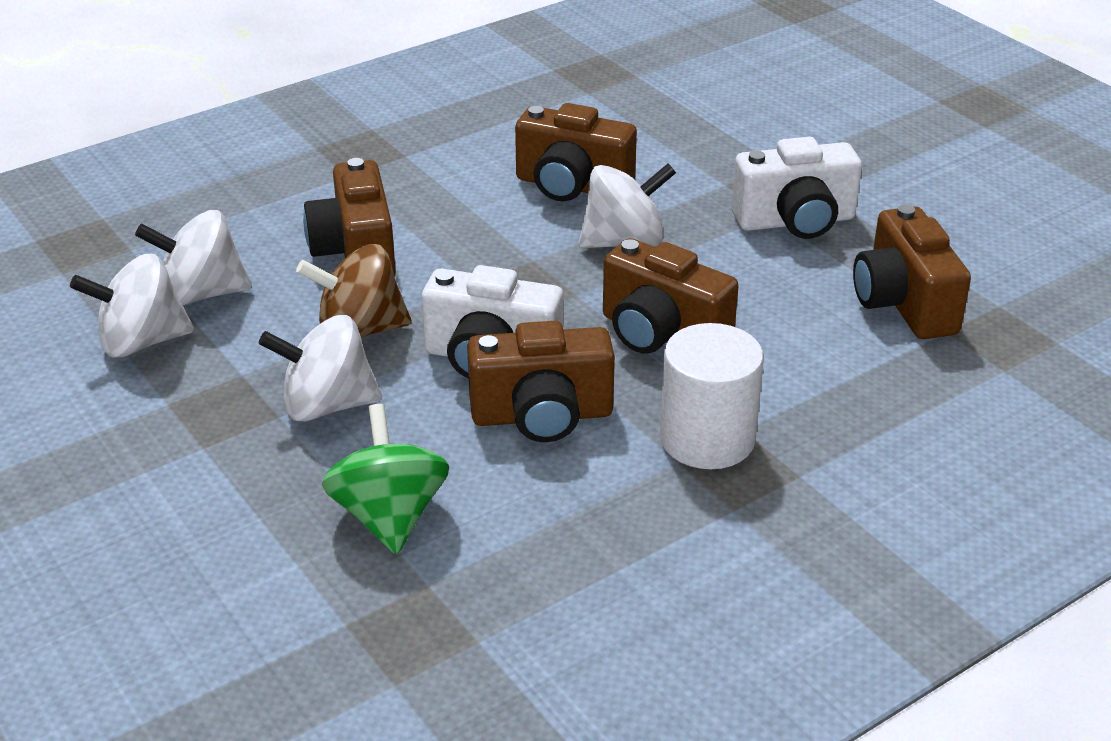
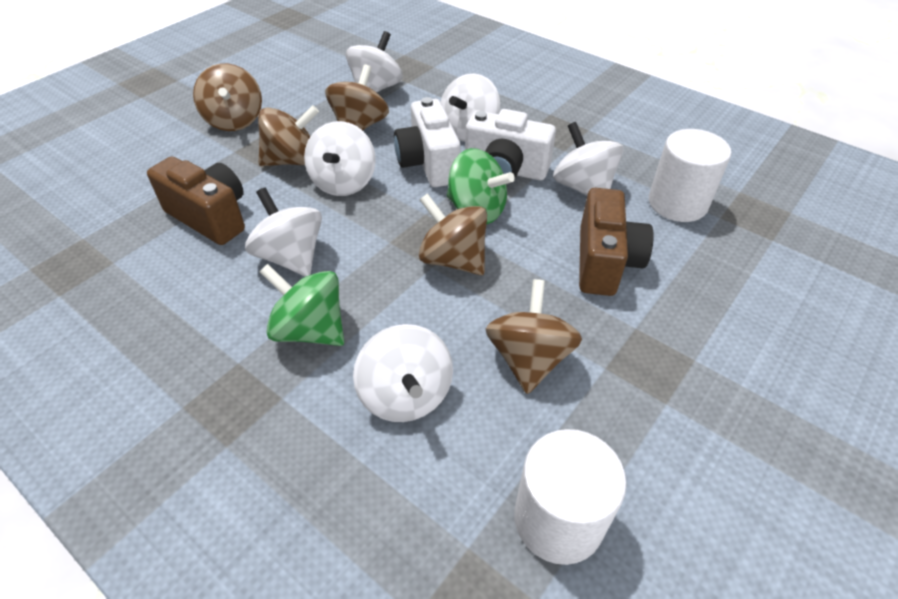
brown camera: [303,158,396,276] [467,321,615,442] [515,103,637,201] [603,238,739,354] [853,204,971,339] = 5 -> [147,156,245,245] [579,188,654,296] = 2
brown spinning top: [296,244,411,338] = 1 -> [193,63,262,131] [258,105,319,166] [325,64,389,130] [419,193,487,275] [486,279,582,394] = 5
green spinning top: [322,404,449,554] = 1 -> [260,264,344,346] [447,148,515,224] = 2
white cylinder: [660,323,764,469] = 1 -> [514,429,627,565] [649,129,731,222] = 2
white spinning top: [70,254,194,358] [135,210,252,305] [259,315,382,421] [579,163,676,248] = 4 -> [245,188,322,277] [304,121,376,196] [346,31,403,93] [353,324,453,422] [441,73,500,142] [553,122,623,196] = 6

